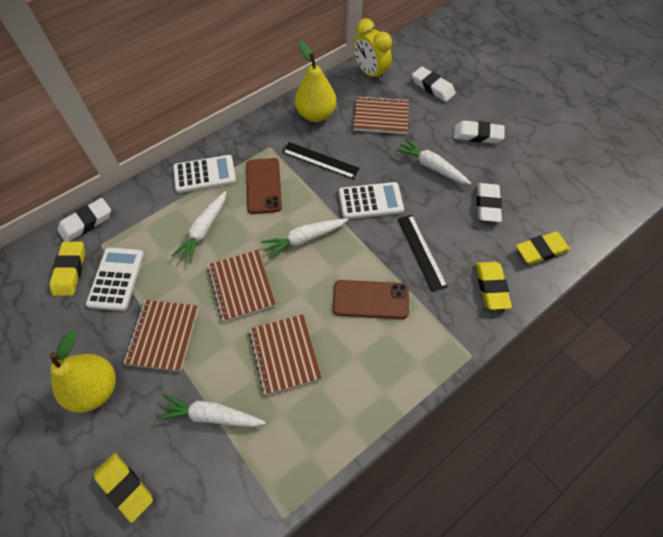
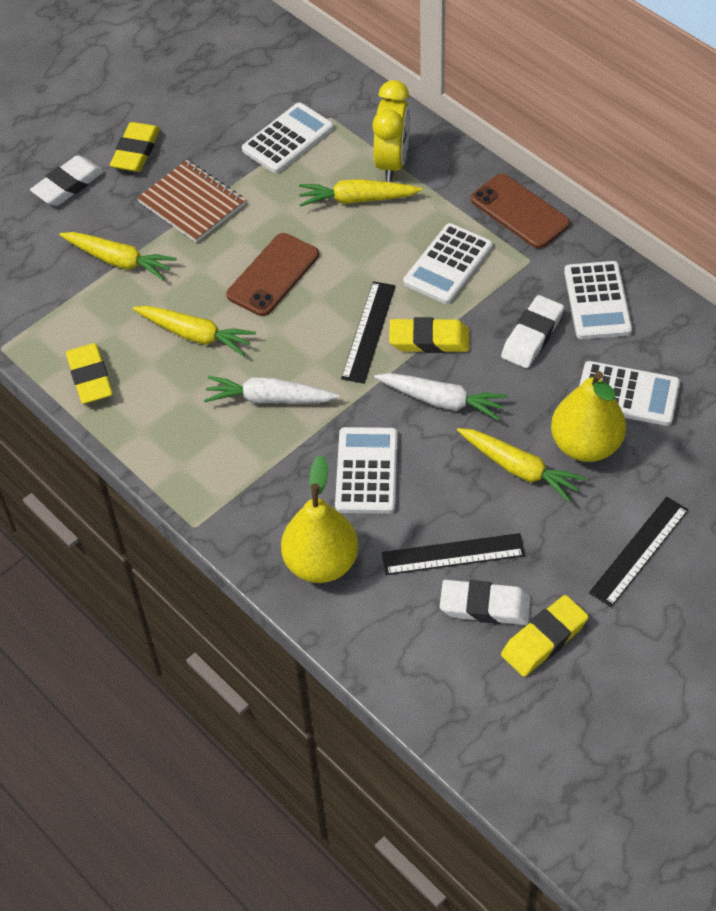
black ruler: [282,142,360,179] [398,215,448,292] = 2 -> [341,281,396,384] [382,533,525,575] [589,497,689,607] = 3
brown notebook: [123,300,198,372] [207,250,276,322] [249,314,322,395] [353,96,409,134] = 4 -> [137,160,245,243] = 1
white calculator: [86,247,144,311] [173,155,236,193] [339,182,404,219] = 3 -> [242,103,334,173] [335,427,398,514] [404,223,493,304] [564,261,632,339] [579,361,680,426] = 5
white carrot: [156,394,266,427] [172,191,226,264] [261,218,348,259] [395,139,471,185] = 4 -> [204,376,339,403] [374,373,508,421] = 2
white eraser: [58,198,111,242] [412,66,456,102] [454,120,505,144] [477,183,502,222] = 4 -> [30,155,104,206] [440,580,531,625] [501,295,564,368] = 3
yellow carrot: none = 0 -> [59,232,177,280] [133,306,256,356] [299,179,423,207] [457,428,586,503] = 4

